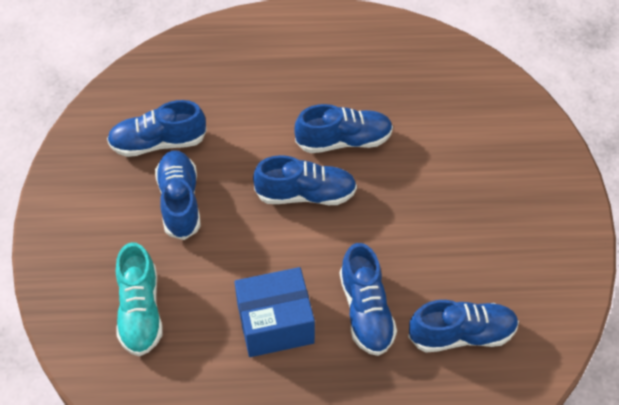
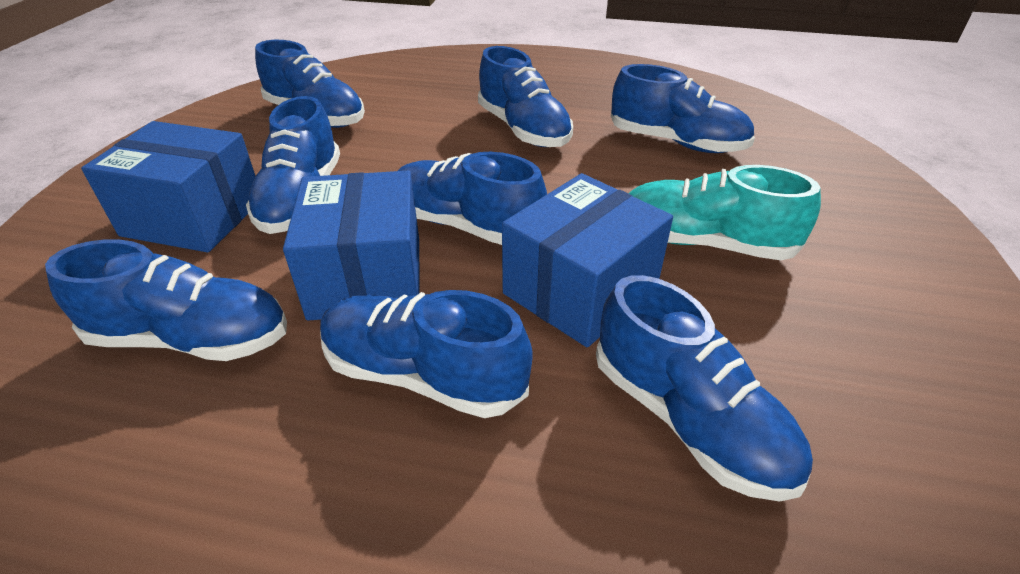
blue box: [234,267,315,357] = 1 -> [81,121,255,252] [283,171,420,321] [502,173,673,347] = 3
blue shoe: [107,100,207,157] [155,150,201,240] [253,155,357,205] [294,104,393,153] [340,243,397,356] [408,300,519,352] = 6 -> [45,239,287,361] [246,96,340,234] [255,40,365,128] [320,290,533,418] [398,152,547,245] [478,46,573,147] [596,275,813,502] [611,64,755,153] = 8

